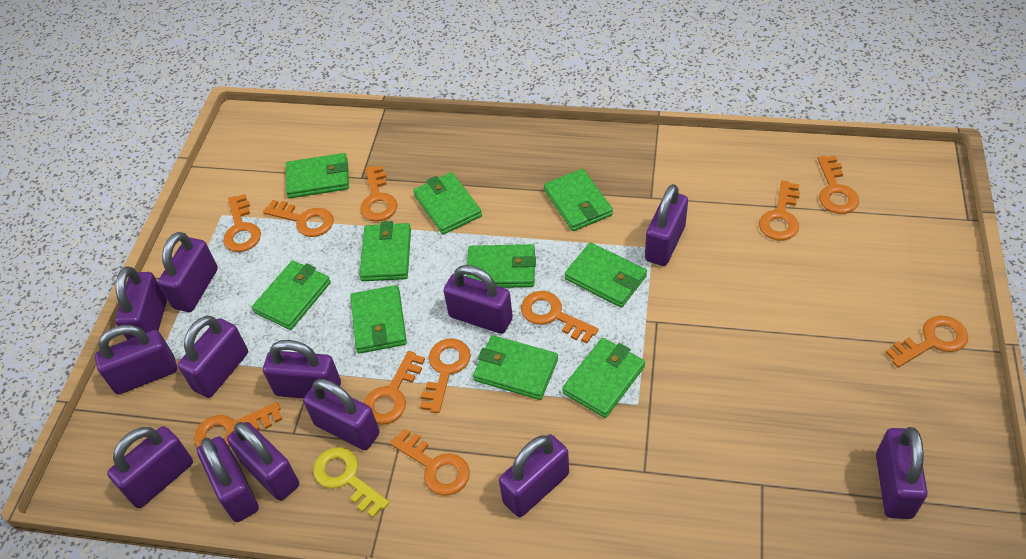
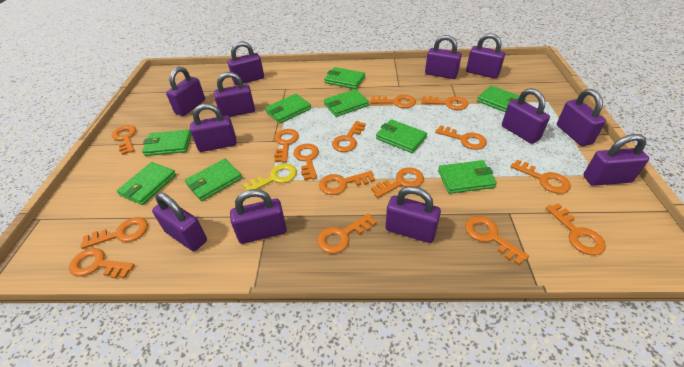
green wallet: [252,260,331,330] [286,153,349,198] [350,285,407,354] [359,221,411,281] [413,172,482,235] [466,244,536,288] [473,335,558,400] [544,169,613,231] [562,338,645,418] [564,242,647,308] = 10 -> [117,162,176,205] [142,130,192,156] [185,159,242,201] [265,94,311,123] [324,67,365,89] [324,89,369,117] [376,119,427,153] [438,160,497,194] [477,86,526,112] = 9
orange key: [194,402,282,448] [223,194,261,252] [263,200,334,237] [360,165,397,222] [363,351,425,425] [390,429,470,496] [420,339,471,413] [521,291,598,343] [759,181,800,241] [818,156,859,214] [885,316,968,368] = 11 -> [69,248,135,278] [81,217,148,249] [111,125,136,155] [274,129,299,163] [293,144,319,180] [317,213,376,254] [319,171,375,195] [332,121,366,152] [370,95,416,108] [371,167,424,198] [421,96,468,110] [435,125,487,150] [465,216,529,265] [510,159,571,194] [546,203,606,255] = 15
purple padlock: [95,325,177,395] [107,426,193,508] [115,267,167,340] [158,232,218,312] [178,316,248,398] [197,436,259,522] [227,422,299,501] [263,340,341,398] [303,379,380,450] [444,265,513,334] [499,435,569,517] [645,184,688,266] [876,427,927,519] = 13 -> [152,193,207,251] [166,67,205,116] [190,104,237,152] [214,72,255,117] [228,41,264,85] [230,189,287,244] [386,186,441,243] [425,35,462,79] [466,33,505,78] [502,88,550,144] [557,89,606,146] [583,134,649,186] = 12

